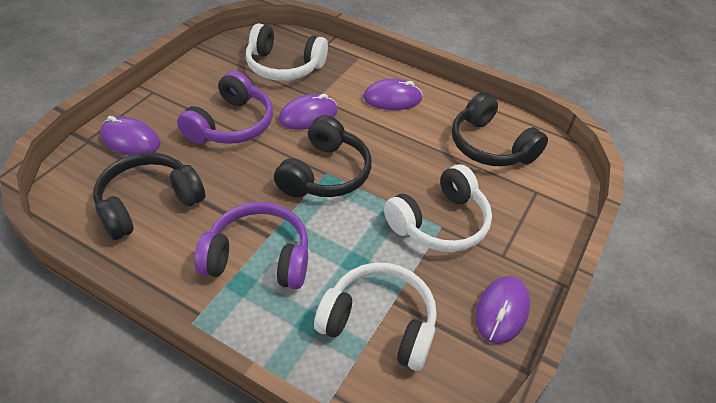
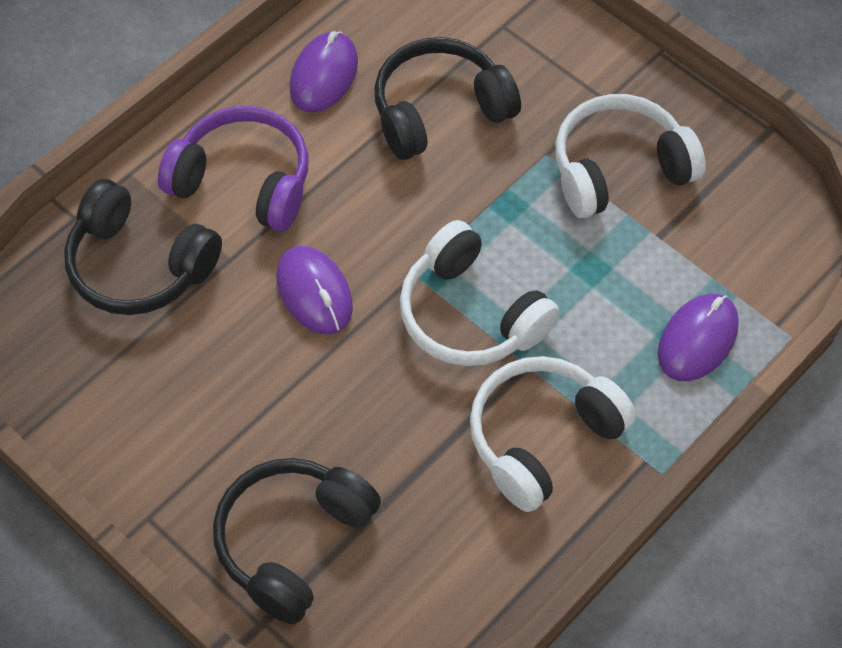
purple headphones: [177,71,273,144] [194,202,308,289] = 2 -> [158,106,308,231] = 1
purple mouse: [100,116,160,155] [279,94,338,130] [363,79,423,110] [475,276,530,344] = 4 -> [276,246,353,335] [290,31,358,112] [658,294,739,381] = 3

